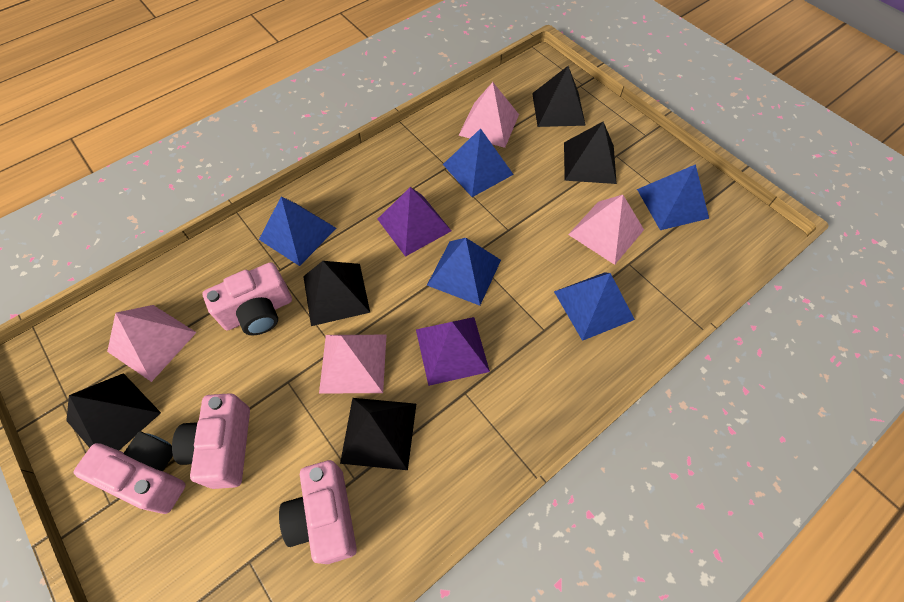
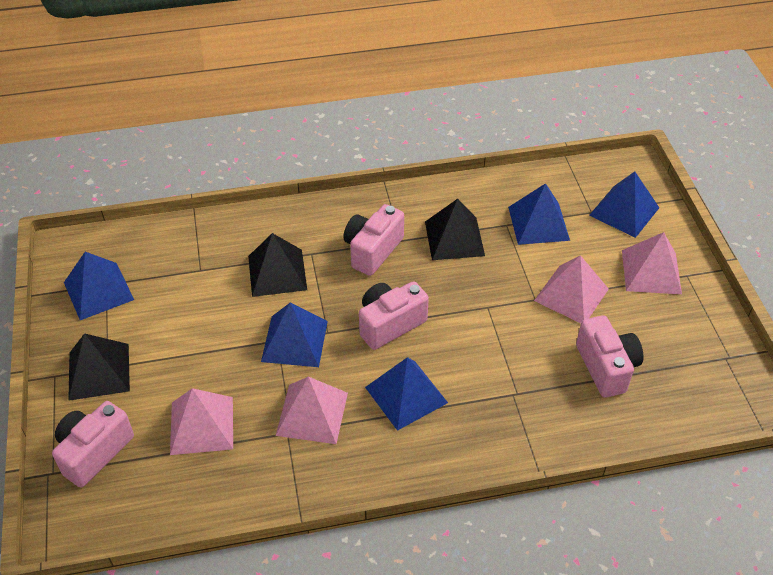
black pyramid: [66,373,161,450] [303,261,370,326] [340,398,416,470] [532,66,586,127] [564,122,617,184] = 5 -> [68,333,130,401] [248,233,307,297] [425,199,485,260] = 3
purple pyramid: [378,187,452,257] [416,317,490,386] = 2 -> none = 0

